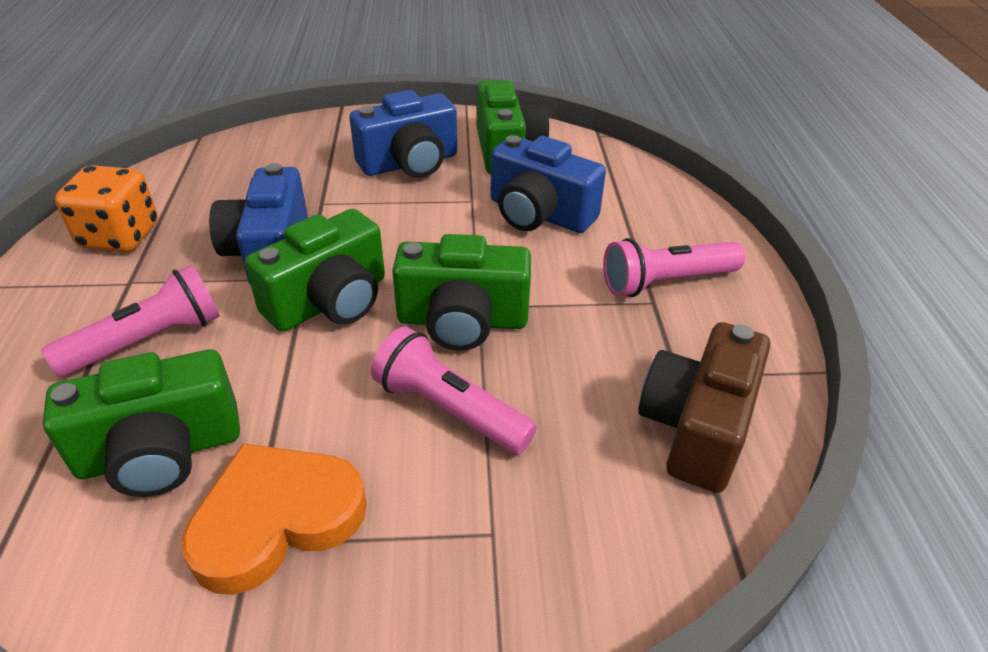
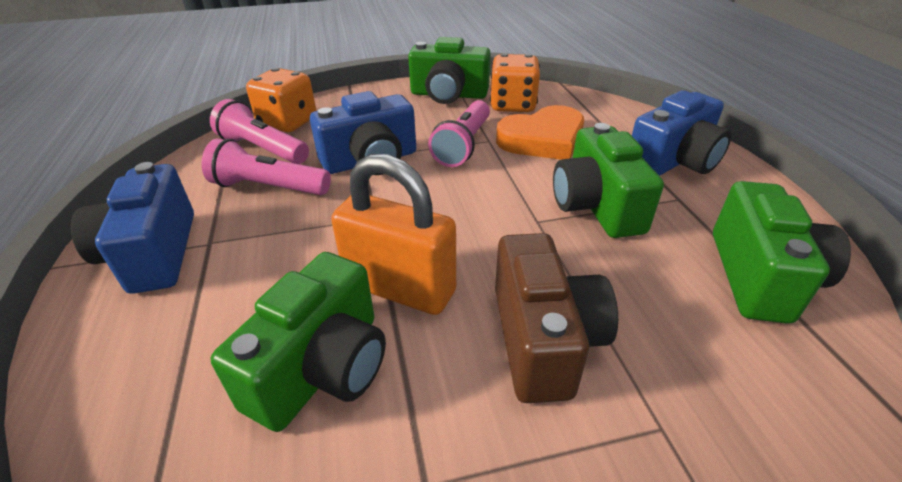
orange dice: [55,165,158,252] = 1 -> [246,68,316,132] [490,54,540,112] = 2
orange padlock: none = 0 -> [331,154,456,315] = 1

